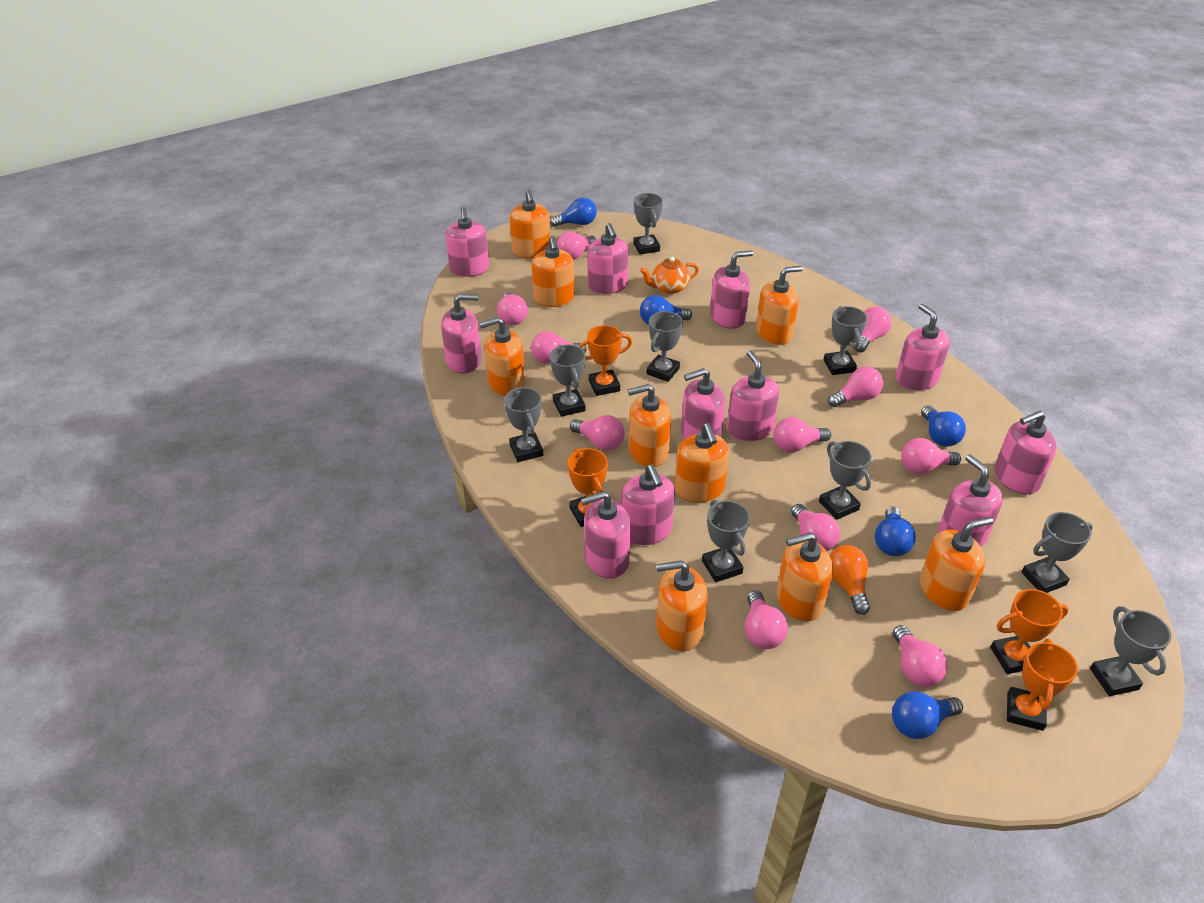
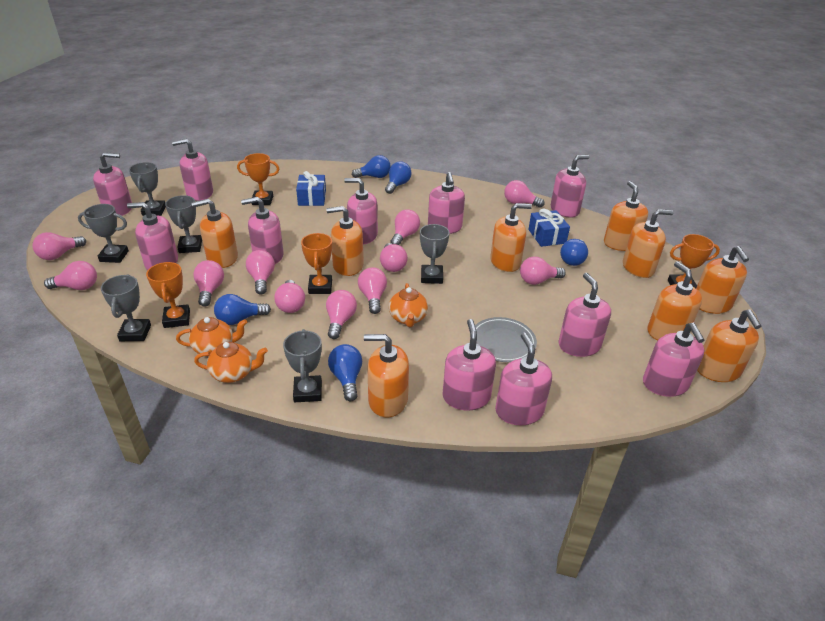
blue gift: none = 0 -> [296,171,326,206] [528,209,570,247] = 2
grey plate: none = 0 -> [475,317,537,362] = 1
grey trophy: [504,387,543,462] [550,345,585,417] [633,193,663,255] [646,311,683,382] [702,500,750,582] [819,441,872,520] [824,306,867,375] [1021,512,1093,593] [1090,606,1172,696] = 9 -> [78,204,129,263] [101,274,151,341] [129,162,166,216] [165,195,202,253] [283,329,322,402] [420,224,450,284] = 6
orange light bulb: [829,545,870,615] = 1 -> none = 0
orange teapot: [640,257,699,294] = 1 -> [176,317,247,354] [194,342,268,383] [389,283,428,327] = 3

